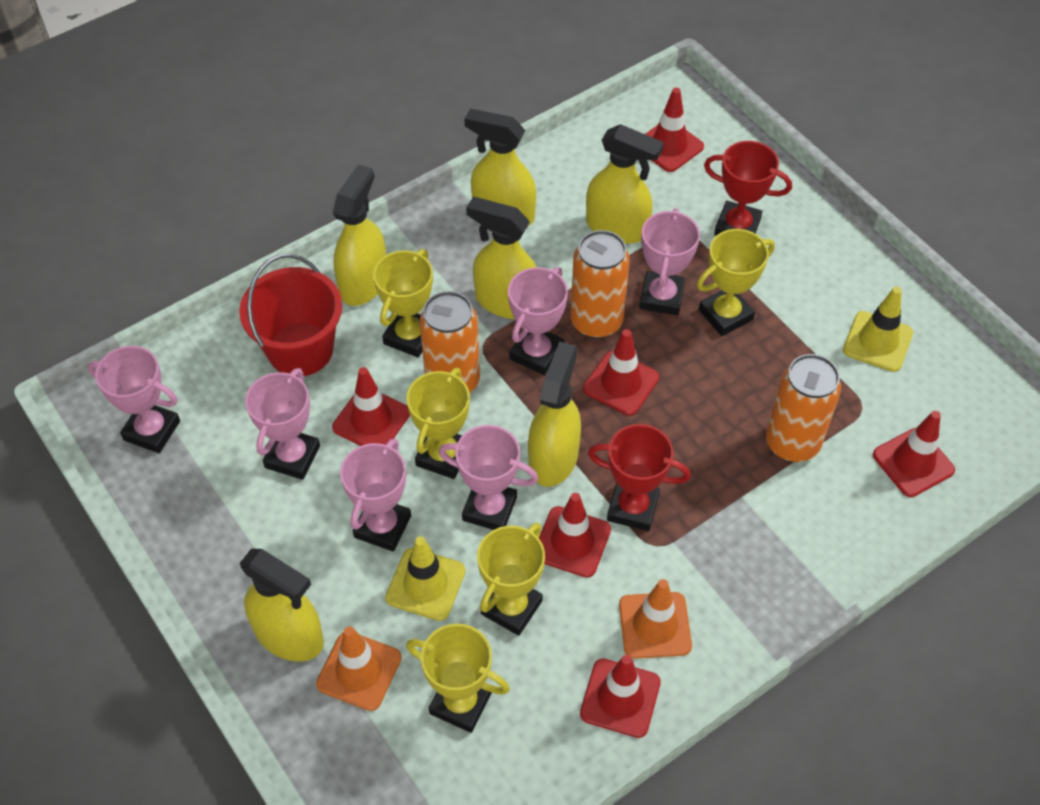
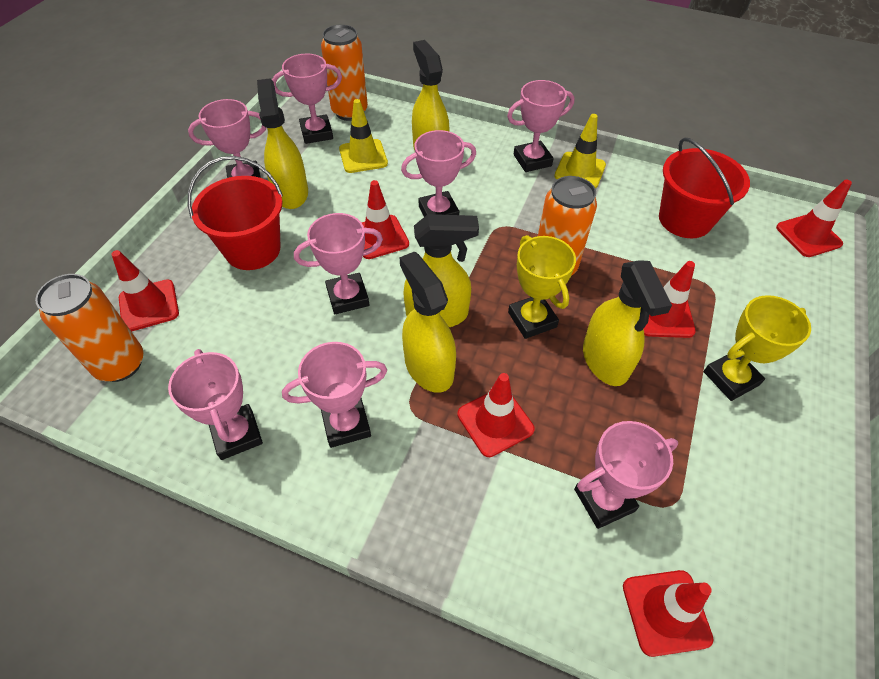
orange traffic cone: [316,626,401,711] [619,579,692,659] = 2 -> none = 0
pink trophy: [88,346,180,453] [245,368,320,480] [340,438,411,551] [439,425,538,530] [508,267,568,375] [639,208,700,315] = 6 -> [168,349,263,460] [188,99,266,178] [272,54,342,144] [282,342,387,448] [294,213,383,314] [401,130,476,217] [507,80,575,172] [574,421,678,529] = 8
red bucket: [239,254,342,376] = 1 -> [188,156,283,270] [659,138,750,238] = 2
red trophy: [588,424,691,531] [704,141,792,236] = 2 -> none = 0
yellow spray bottle: [240,549,324,662] [333,164,386,306] [464,109,536,226] [466,197,536,319] [528,341,581,487] [586,124,664,244] = 6 -> [257,79,308,209] [399,252,456,393] [403,214,479,327] [412,40,450,151] [583,260,672,386] = 5
yellow trophy: [373,249,433,357] [406,368,470,479] [406,624,510,733] [477,523,545,636] [697,229,775,336] = 5 -> [508,235,576,339] [704,295,811,401] = 2

